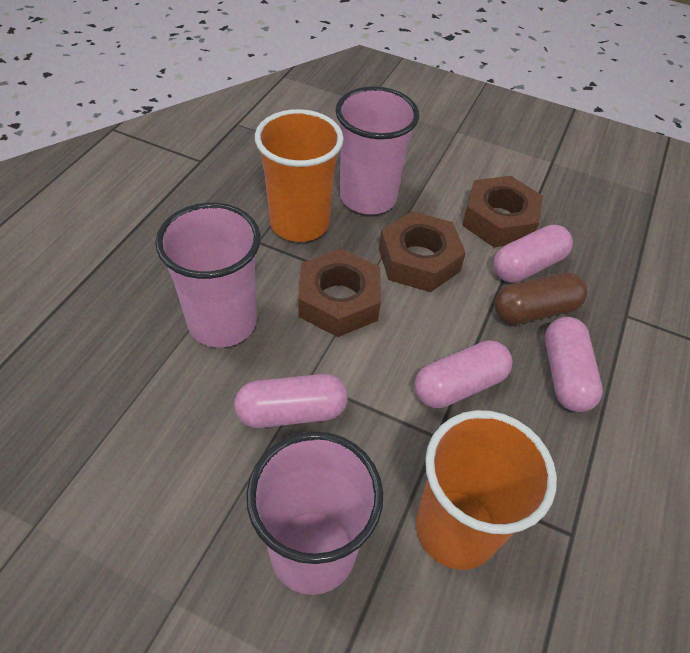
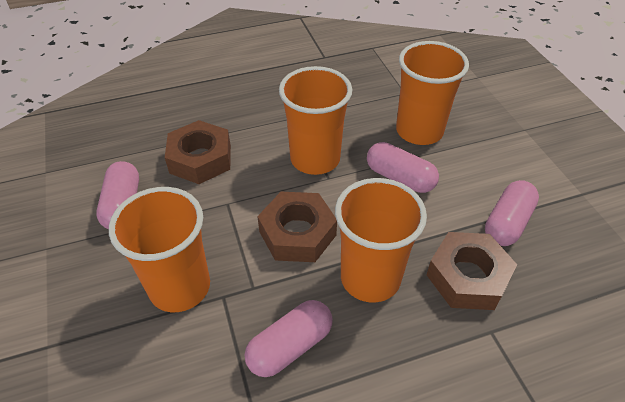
brown capsule: [494,273,588,325] = 1 -> none = 0
orange cup: [255,109,344,242] [416,410,557,570] = 2 -> [109,187,210,312] [279,66,352,175] [335,178,427,303] [396,41,469,145] = 4
pink cup: [155,203,261,348] [246,431,384,595] [335,86,419,215] = 3 -> none = 0

